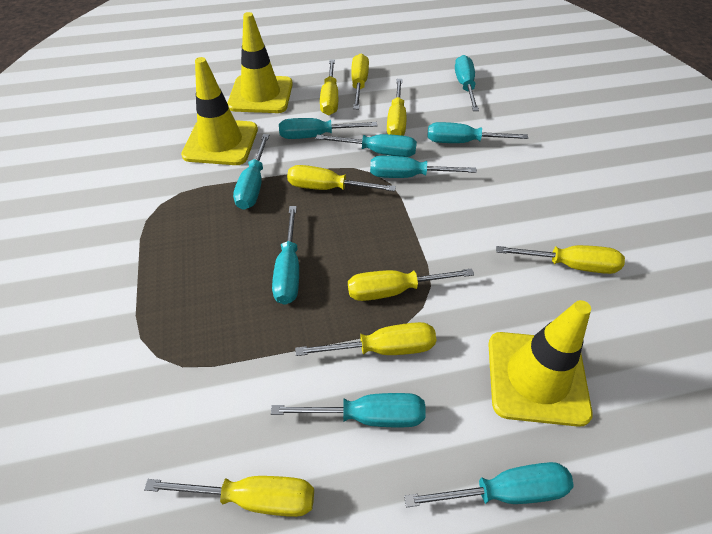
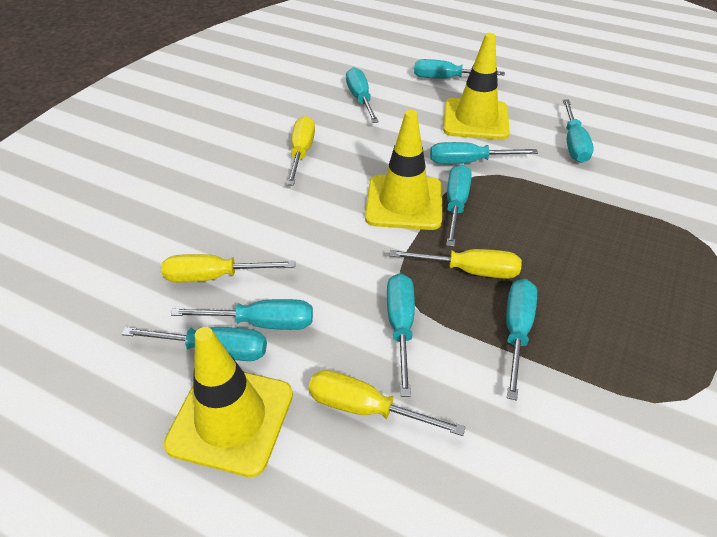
yellow screwdriver: [144,476,314,517] [287,165,396,192] [295,322,436,356] [320,59,338,115] [348,268,474,301] [351,54,369,109] [387,79,406,136] [496,245,625,274] = 8 -> [161,254,295,282] [287,116,315,185] [308,370,465,436] [389,249,522,279] = 4

